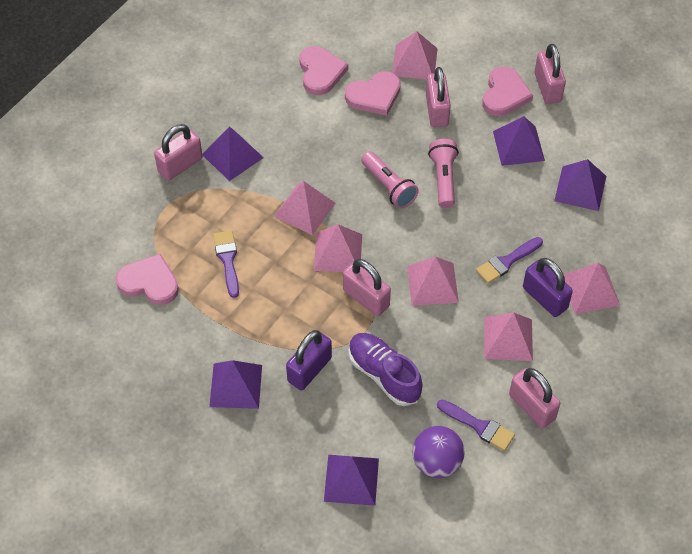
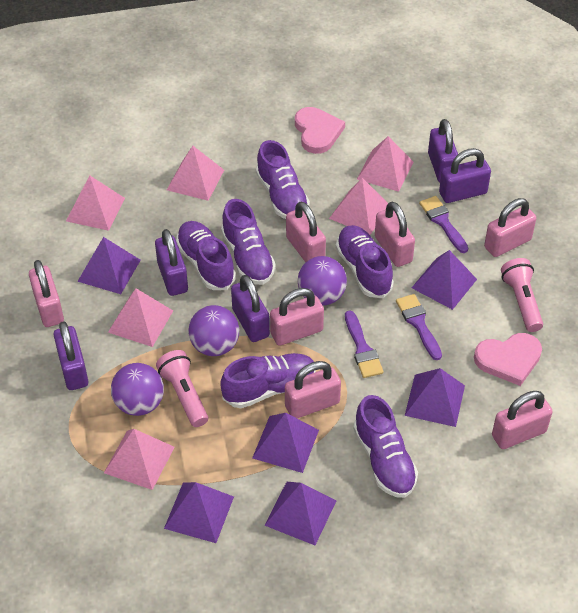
pink heart: [116,254,179,305] [299,46,348,95] [345,71,401,116] [482,67,533,116] = 4 -> [295,107,345,154] [474,333,542,386] = 2
pink padlock: [154,124,203,181] [343,259,391,316] [426,67,451,127] [509,368,560,428] [535,44,566,104] = 5 -> [29,260,64,327] [270,288,324,346] [285,361,341,419] [286,201,326,262] [375,202,415,267] [484,198,536,257] [492,391,553,449] = 7
purple ball: [412,426,465,478] = 1 -> [111,363,164,416] [188,305,239,356] [297,256,347,306] = 3
purple padlock: [286,330,332,390] [523,258,573,317] = 2 -> [54,321,88,390] [155,229,188,296] [231,275,270,342] [428,119,458,182] [439,148,491,203] = 5
purple pyramid: [202,126,264,181] [209,360,262,409] [324,455,379,506] [493,116,545,166] [554,159,606,211] = 5 -> [77,237,141,294] [164,482,234,543] [252,413,319,473] [264,482,336,545] [405,368,465,427] [412,250,477,310] = 6
purple shoe: [348,333,423,406] = 1 -> [176,221,236,290] [220,353,316,408] [221,199,276,285] [256,140,310,219] [336,225,394,298] [353,395,418,498] = 6

